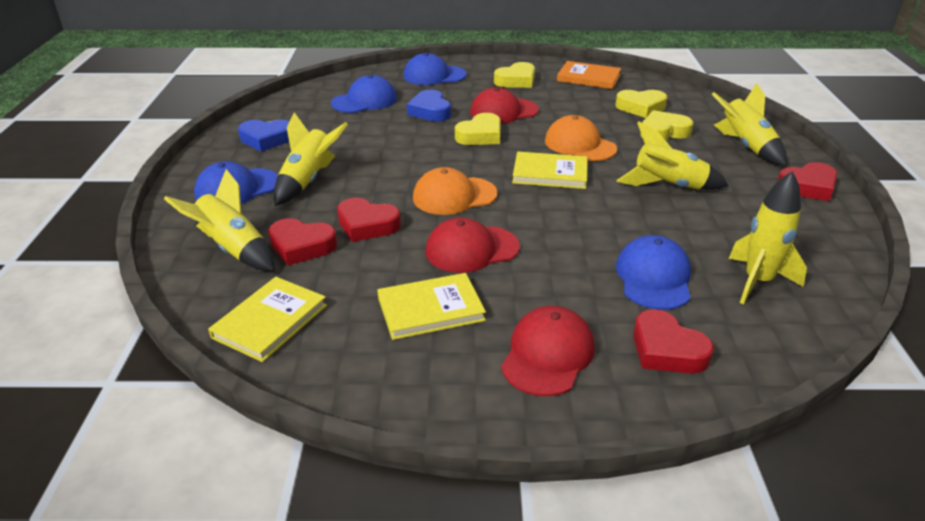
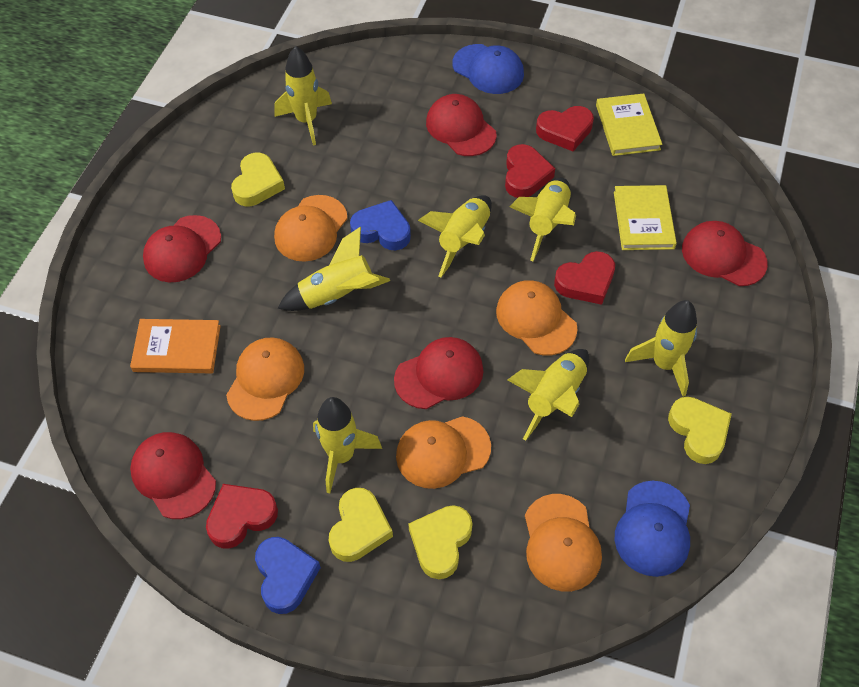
blue cap: [194,161,278,204] [331,75,397,113] [403,53,466,85] [616,235,691,310] = 4 -> [452,44,524,94] [615,481,690,577] = 2
orange cap: [413,167,498,215] [545,115,617,161] = 2 -> [226,337,304,421] [274,195,347,262] [396,416,491,489] [496,280,578,356] [525,494,602,591] = 5
red cap: [425,217,520,273] [470,87,539,124] [501,306,595,396] = 3 -> [130,432,216,519] [143,215,221,282] [394,337,484,409] [426,94,497,156] [682,221,768,286] = 5
yellow book: [208,277,327,362] [378,273,486,340] [512,152,588,189] = 3 -> [596,93,662,156] [614,185,677,250] = 2
yellow rocket: [164,169,275,271] [274,112,348,206] [617,121,729,190] [712,83,787,167] [729,171,807,304] = 5 -> [274,46,332,145] [277,227,390,311] [313,397,382,493] [418,195,492,277] [508,349,589,441] [510,178,576,261] [625,300,697,397] = 7

